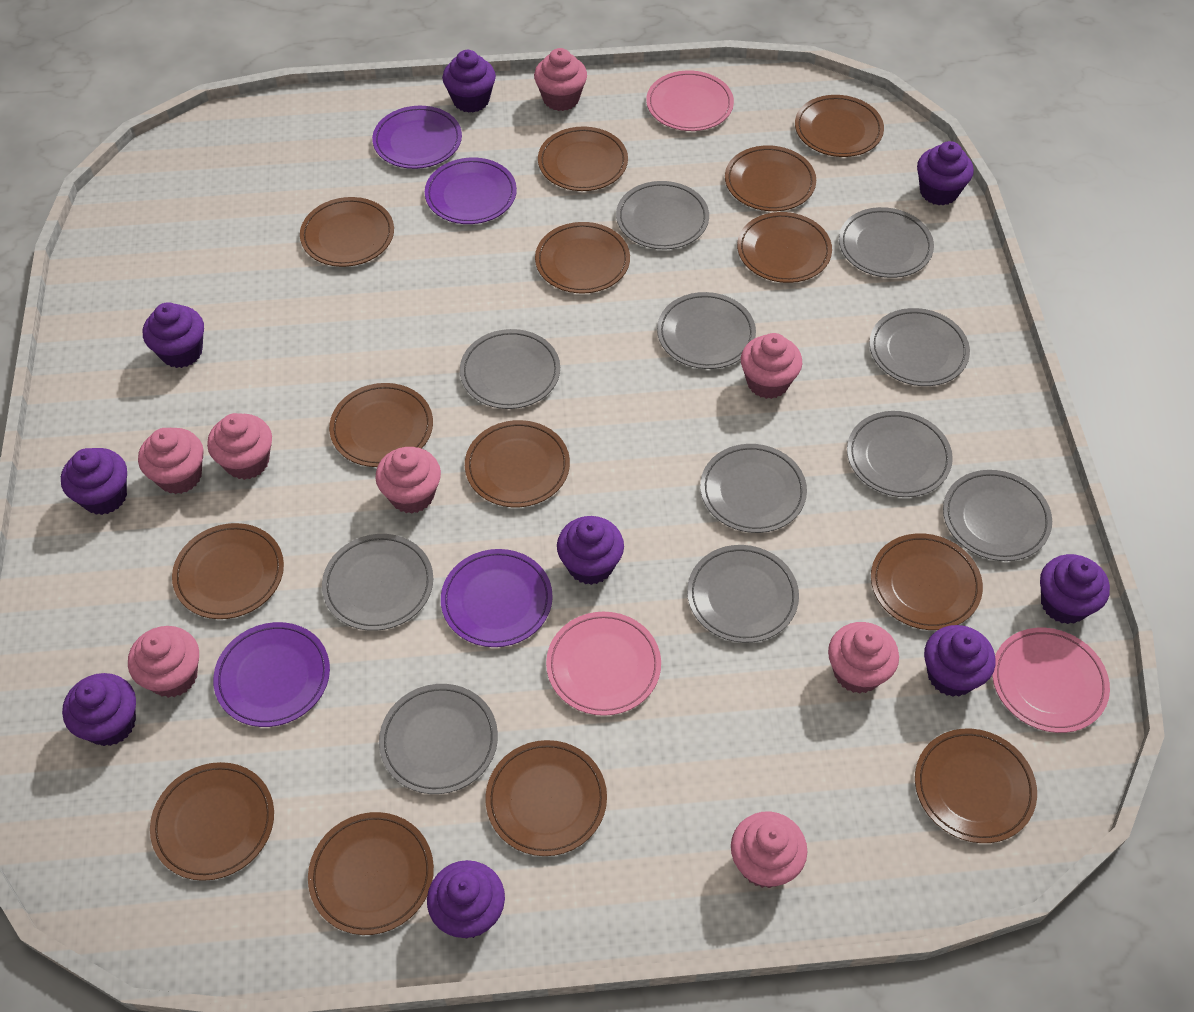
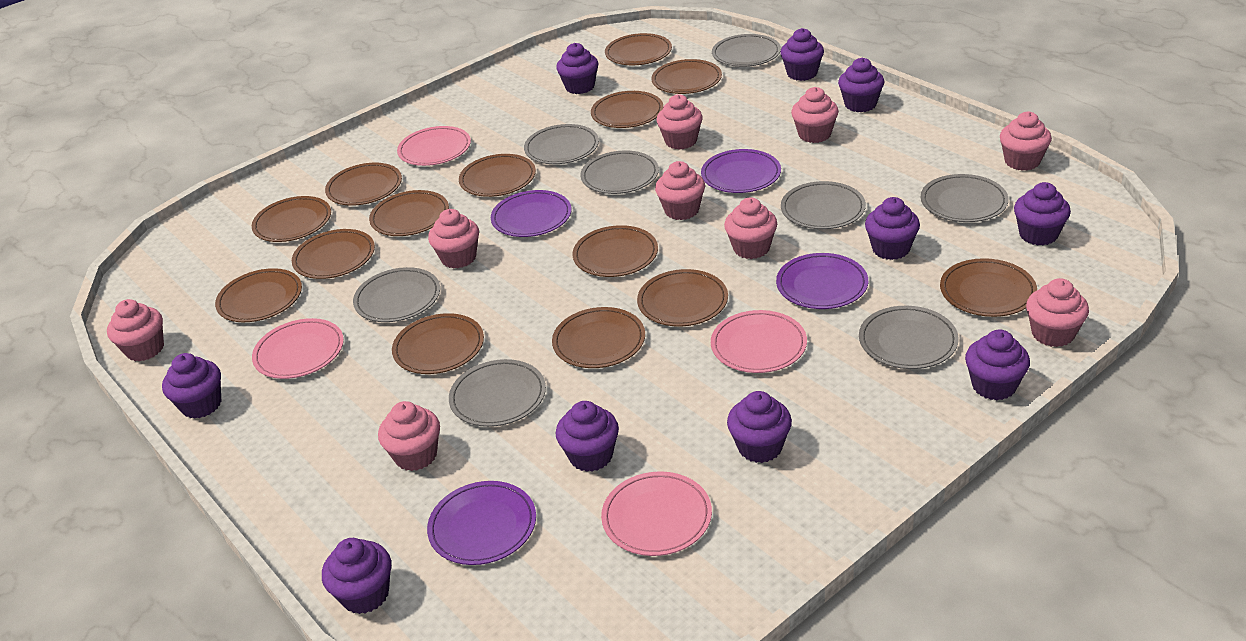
grey plate: [322,534,433,631] [379,684,498,794] [460,329,560,409] [616,181,709,249] [657,292,756,369] [687,545,799,643] [700,444,807,533] [839,207,934,278] [847,411,953,497] [869,308,970,386] [943,470,1052,561] = 11 -> [353,267,440,322] [449,359,546,427] [524,124,599,164] [580,151,659,194] [712,34,781,67] [781,181,866,229] [859,306,958,369] [921,174,1008,222] = 8
pink cupcake: [128,626,199,698] [138,428,204,494] [207,413,272,480] [375,447,441,514] [534,48,587,111] [731,812,807,888] [741,333,802,399] [828,622,899,694] = 8 -> [107,299,164,361] [378,401,440,471] [428,209,479,269] [655,161,705,220] [656,94,703,150] [724,197,777,259] [791,87,839,143] [1000,112,1052,171] [1026,278,1089,347] = 9
pink plate: [546,612,661,716] [646,70,734,131] [992,628,1110,733] = 3 -> [252,318,344,379] [397,126,471,166] [601,471,712,556] [711,310,807,373] = 4
purple cupcake: [61,448,127,515] [62,673,136,746] [143,302,204,368] [427,860,505,938] [442,50,496,113] [557,516,624,585] [917,141,974,206] [924,625,995,697] [1040,554,1110,624] = 9 -> [162,353,221,419] [322,538,391,614] [556,43,598,94] [556,401,619,472] [727,391,792,463] [780,28,824,81] [838,58,884,112] [865,197,920,260] [965,329,1030,400] [1014,182,1071,245] = 10

